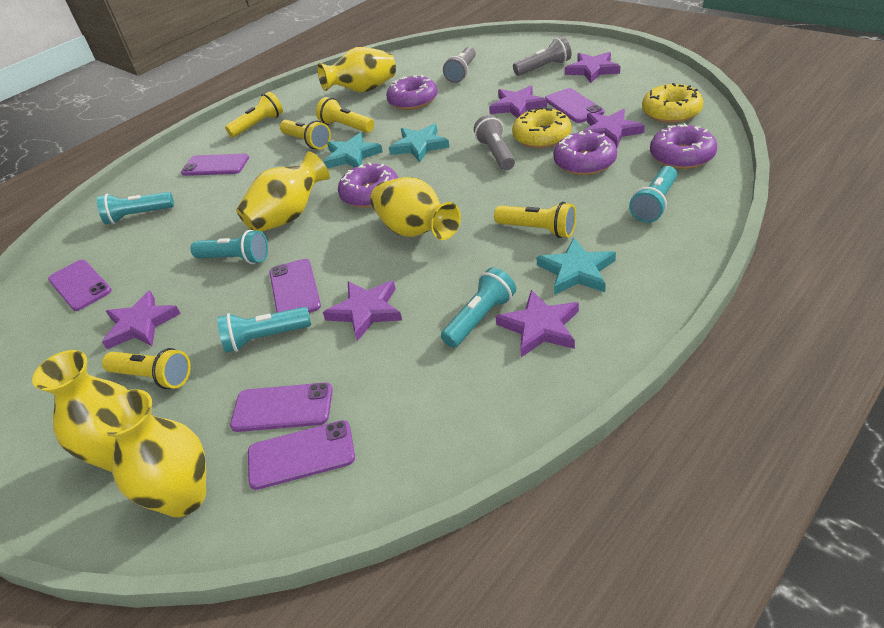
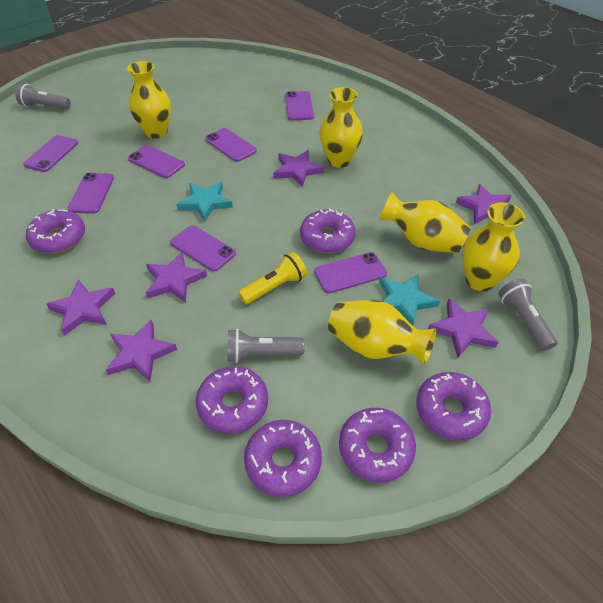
purple donut: [338,162,398,208] [386,75,438,110] [553,130,617,175] [650,123,717,169] = 4 -> [26,209,85,253] [196,366,268,434] [244,420,322,497] [300,208,356,253] [339,408,416,483] [416,372,491,441] = 6
purple phone: [48,260,112,311] [181,154,249,176] [230,382,333,432] [248,420,355,490] [269,259,321,313] [545,88,604,123] = 6 -> [23,135,78,172] [67,173,114,214] [128,145,185,178] [170,225,236,272] [205,128,257,162] [285,91,314,121] [314,252,387,294] = 7
turquoise flashlight: [97,192,174,224] [191,230,268,264] [217,307,311,353] [441,267,516,348] [629,166,677,223] = 5 -> none = 0
turquoise star: [324,133,383,169] [389,124,449,162] [537,238,616,295] = 3 -> [176,182,233,222] [379,274,440,326] = 2
yellow donut: [512,107,571,148] [642,83,703,123] = 2 -> none = 0
yellow flashlight: [102,348,191,389] [225,92,283,138] [280,120,331,149] [316,97,374,133] [494,202,576,238] = 5 -> [238,252,307,304] = 1

